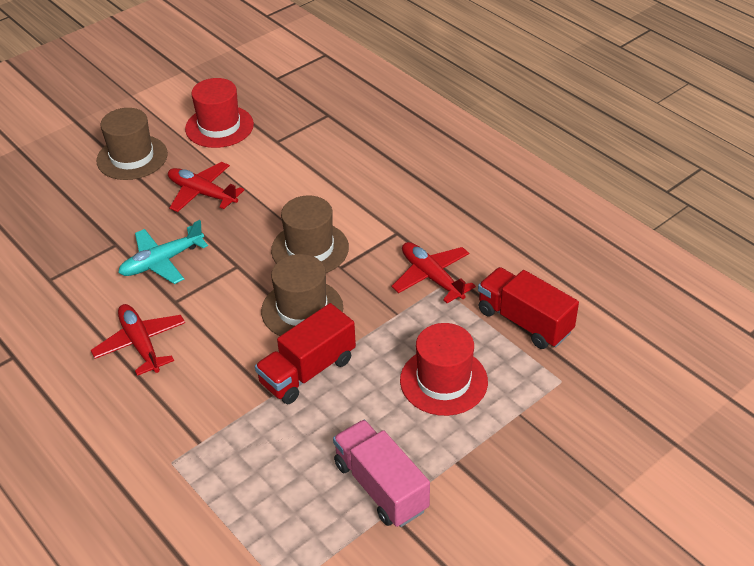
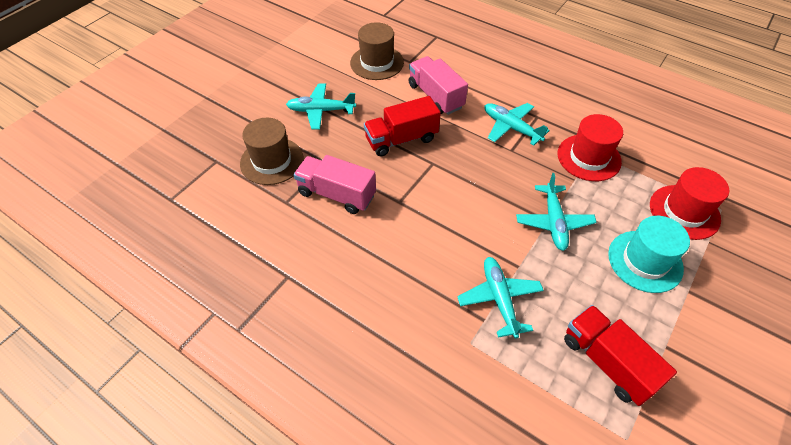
brown hat: [96,108,168,180] [261,254,343,336] [271,195,349,273] = 3 -> [240,118,303,185] [350,22,404,80] = 2
pink truck: [333,420,430,527] = 1 -> [293,155,376,214] [409,56,468,115] = 2
red plane: [91,304,185,376] [168,162,244,212] [392,242,476,303] = 3 -> none = 0
turquoise hat: none = 0 -> [608,216,690,293] = 1
turquoise plane: [118,220,208,284] = 1 -> [286,83,356,129] [457,257,544,339] [485,103,550,146] [516,173,597,251] = 4

